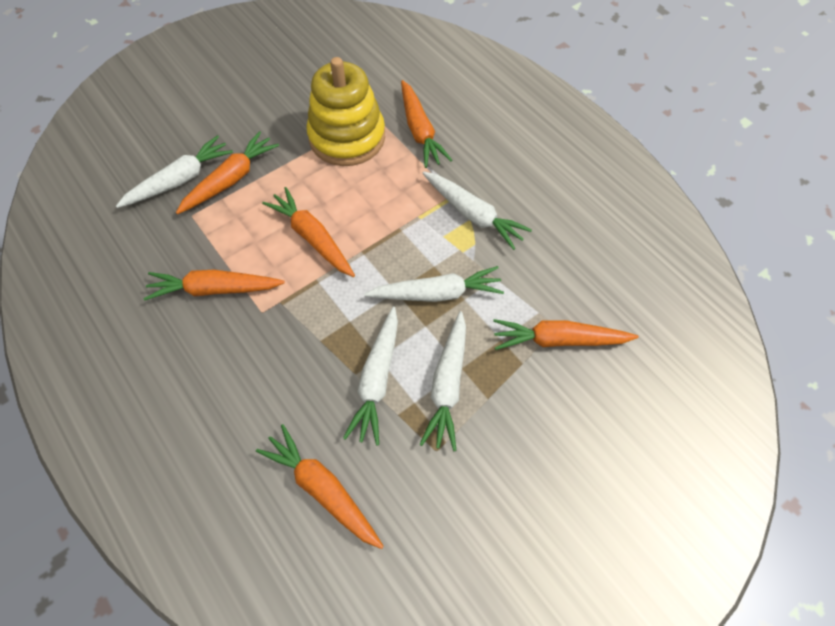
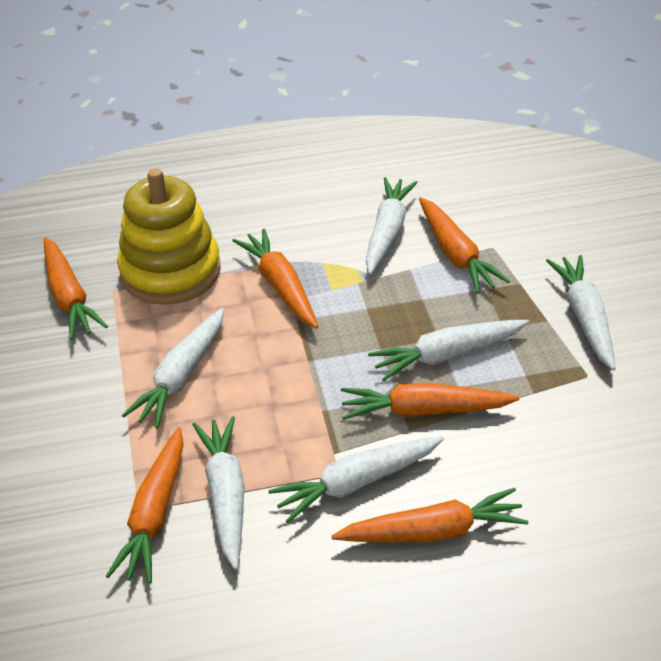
white carrot: [116,135,233,208] [343,307,398,446] [364,266,504,302] [419,311,466,451] [422,172,532,250] = 5 -> [121,308,224,429] [192,416,245,570] [268,436,444,523] [366,177,418,275] [368,320,529,381] [546,255,616,370] = 6

